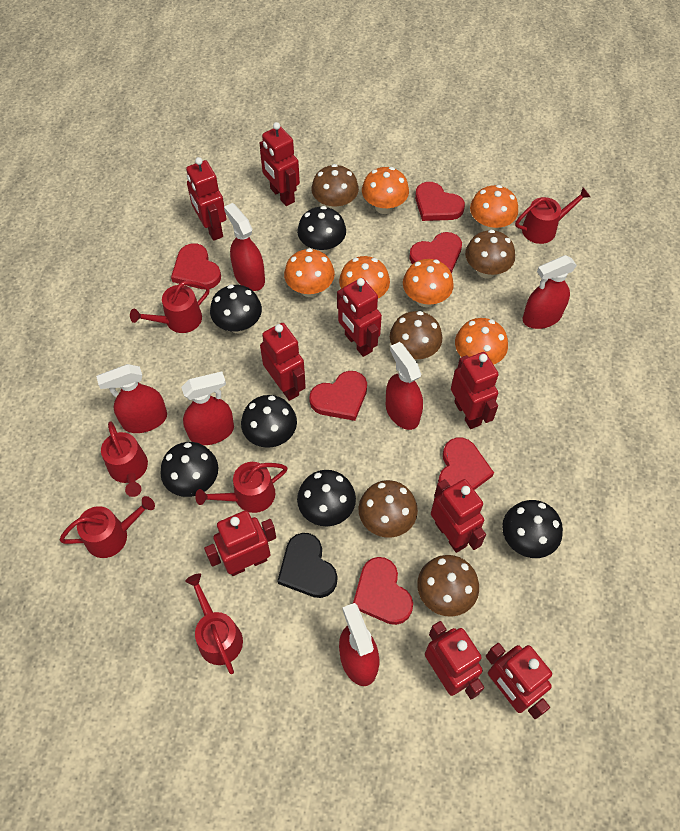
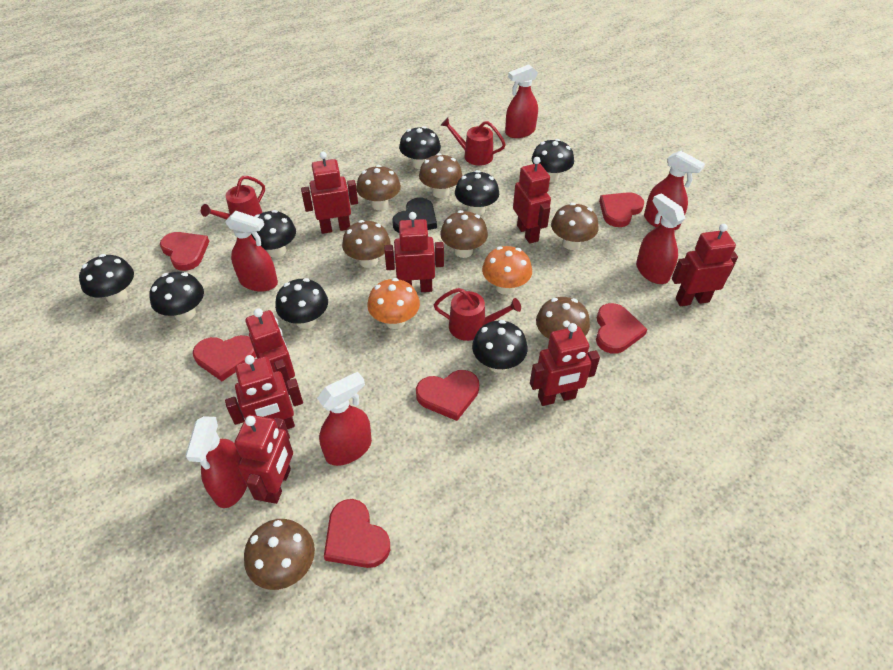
black mushroom: [160,442,218,497] [210,285,262,333] [241,395,297,448] [297,206,346,254] [297,470,356,526] [502,500,563,558] = 6 -> [79,254,134,304] [149,272,204,321] [251,210,296,258] [275,278,328,329] [399,126,441,169] [455,170,499,216] [472,320,528,373] [532,139,574,183] = 8
brown mushroom: [311,164,359,212] [358,480,418,538] [390,311,443,360] [417,555,479,617] [465,229,515,278] = 5 -> [244,519,315,590] [342,220,391,268] [356,165,401,210] [419,153,462,198] [440,210,488,258] [536,297,590,339] [551,203,599,250] = 7
orange mushroom: [284,248,335,297] [339,256,390,298] [362,167,409,214] [403,259,454,307] [455,318,508,365] [470,185,518,231] = 6 -> [367,278,420,329] [482,246,532,295] = 2
red robot: [186,157,227,241] [204,510,276,576] [259,122,300,206] [260,323,306,401] [337,278,382,357] [425,621,484,699] [431,479,486,553] [451,352,499,429] [486,643,552,719] = 9 -> [225,355,303,429] [234,415,293,504] [245,308,295,395] [301,152,358,234] [384,212,444,292] [513,157,551,244] [530,323,600,406] [672,224,738,306] = 8
red watering can: [60,496,155,558] [101,421,148,497] [130,281,210,333] [185,573,243,674] [195,462,288,513] [515,188,590,244] = 6 -> [201,176,265,220] [434,288,521,341] [441,117,506,166] = 3

